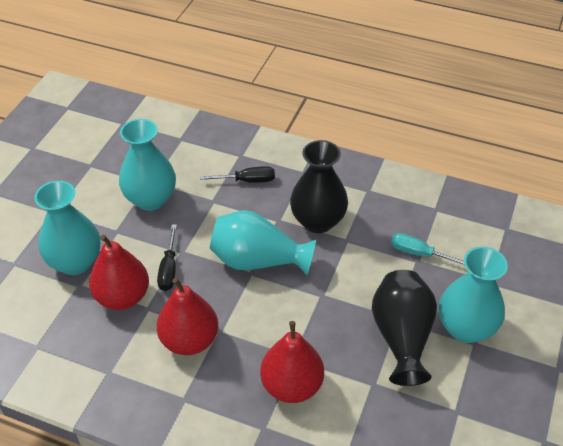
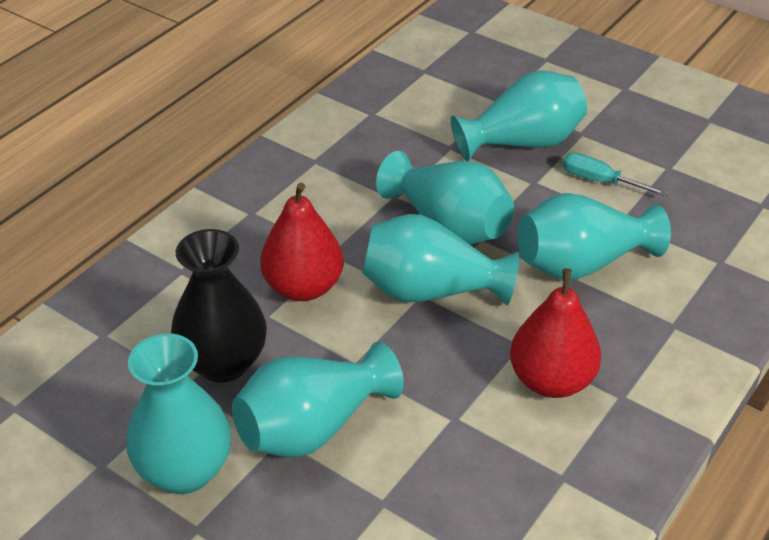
black screwdriver: [157,224,177,291] [200,166,275,183] = 2 -> none = 0
black vase: [290,140,348,233] [372,270,437,386] = 2 -> [171,229,267,383] = 1
red pear: [89,235,149,310] [157,278,218,355] [260,321,324,403] = 3 -> [260,183,344,301] [510,268,601,398] = 2
turquoise vase: [34,181,100,275] [119,119,176,211] [210,210,316,275] [439,246,508,343] = 4 -> [126,333,231,494] [232,342,404,458] [363,214,519,305] [376,151,514,244] [451,70,587,161] [517,193,671,280] = 6

